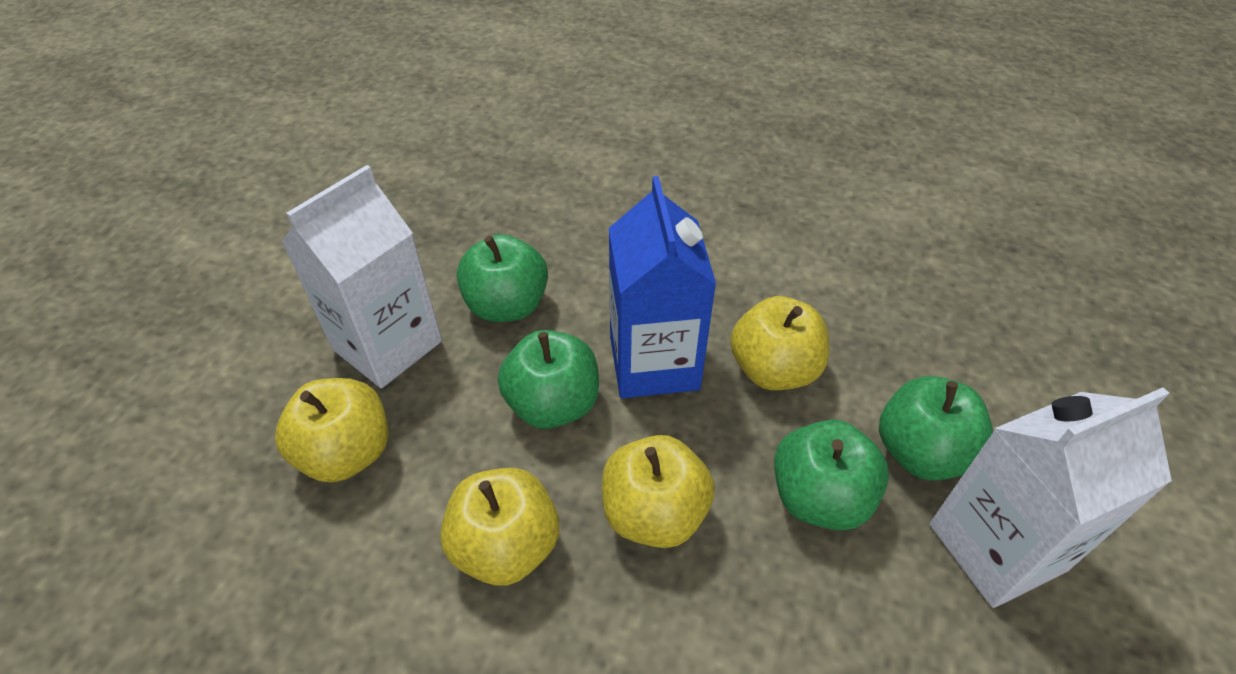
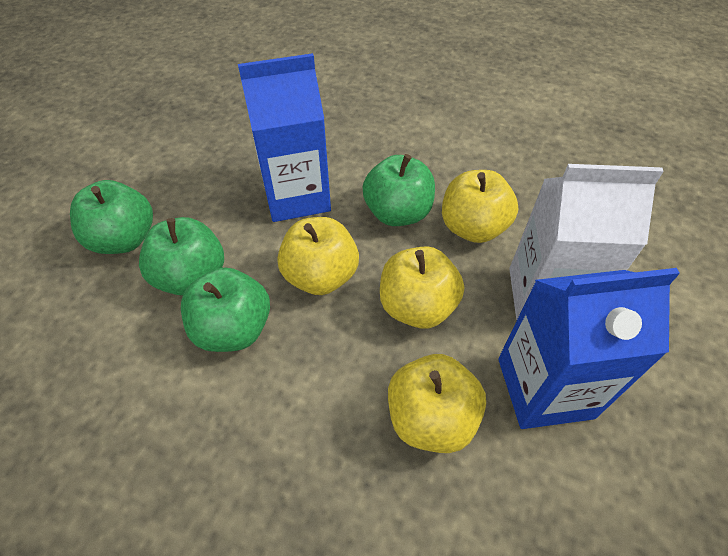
blue carton: [609,176,716,398] = 1 -> [238,53,331,222] [498,268,680,429] = 2
white carton: [281,165,442,388] [930,387,1172,608] = 2 -> [509,164,664,321] = 1

